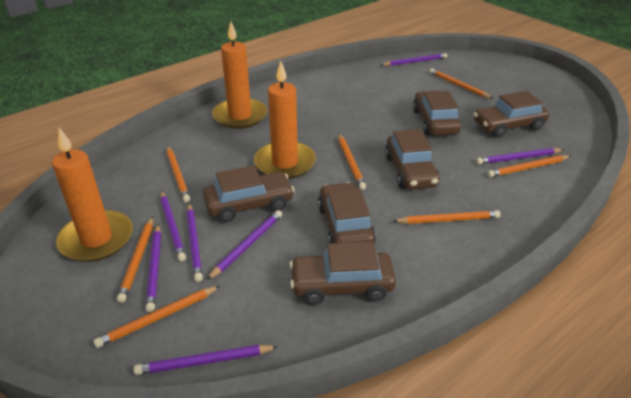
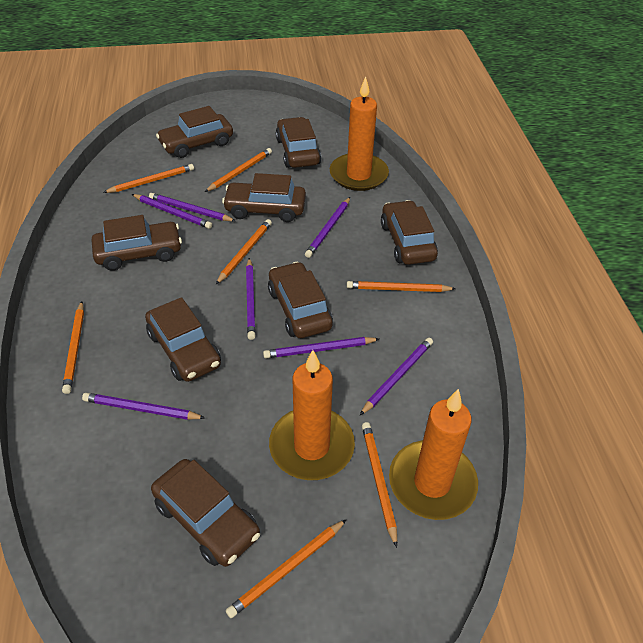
brown car: [203,165,295,222] [289,241,396,305] [318,182,376,244] [385,129,440,189] [413,91,461,135] [473,91,549,138] = 6 -> [92,215,182,271] [145,297,221,382] [151,459,260,567] [156,106,233,158] [222,173,306,222] [268,262,333,338] [276,117,321,168] [381,200,438,265] = 8

